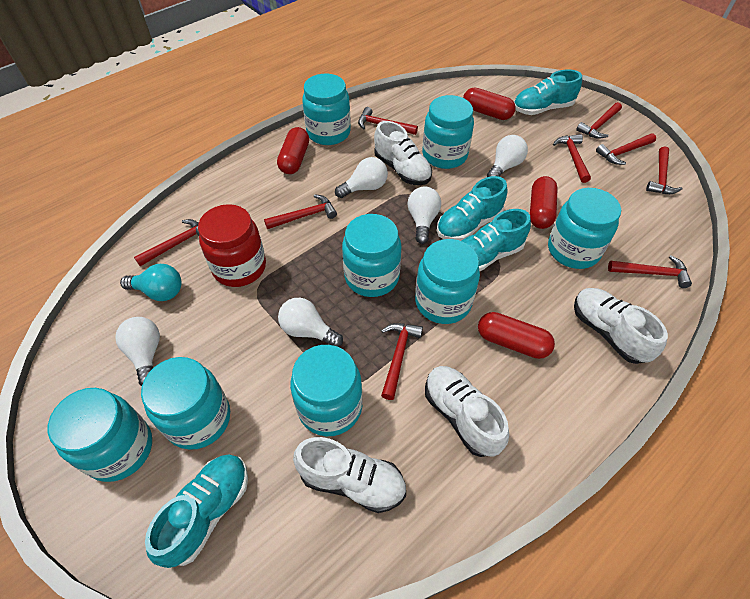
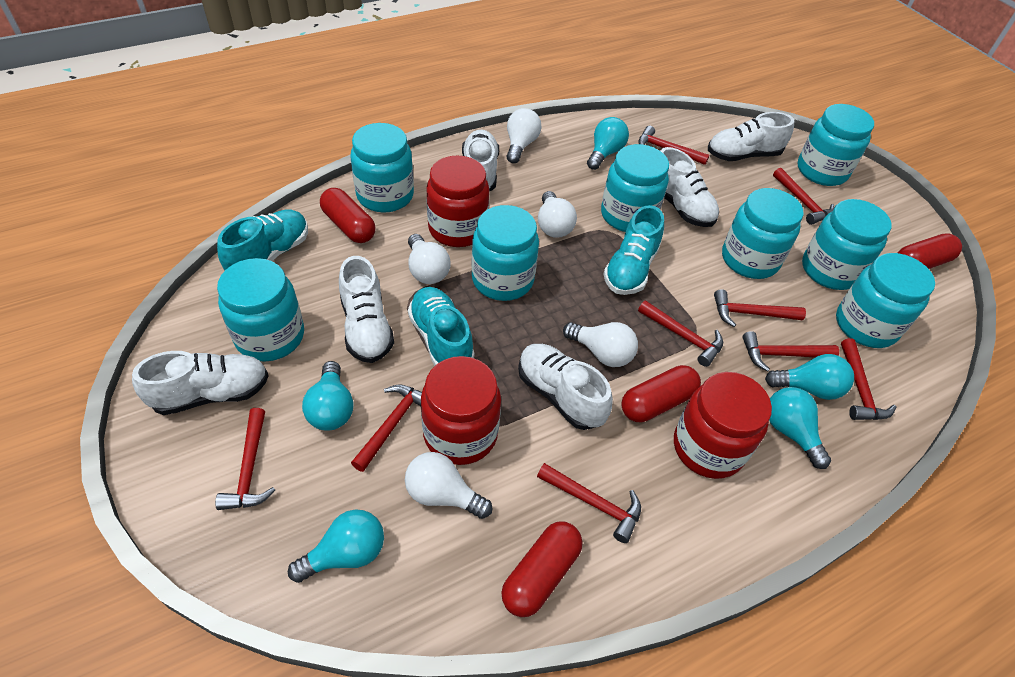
red jar: [198,204,266,287] = 1 -> [421,356,501,465] [426,156,489,247] [674,372,772,479] = 3
turquoise light bulb: [120,264,181,301] = 1 -> [288,510,384,583] [302,361,353,431] [587,117,629,170] [765,354,854,400] [769,387,831,469] = 5
turquoise shoe: [145,455,248,568] [437,176,507,241] [462,209,531,271] [514,70,582,115] = 4 -> [217,210,308,271] [408,287,474,366] [604,205,664,295] = 3
white shoe: [293,437,406,513] [374,121,432,185] [425,366,509,457] [574,288,668,364] = 4 -> [132,351,269,415] [339,256,394,363] [462,130,499,191] [518,344,613,430] [660,147,719,227] [708,112,794,161] = 6

